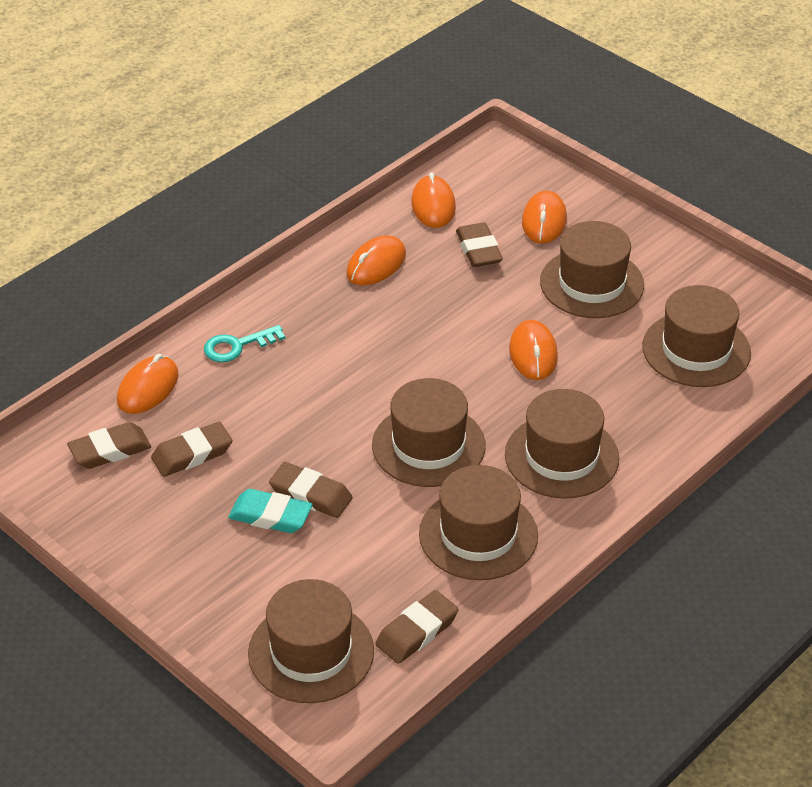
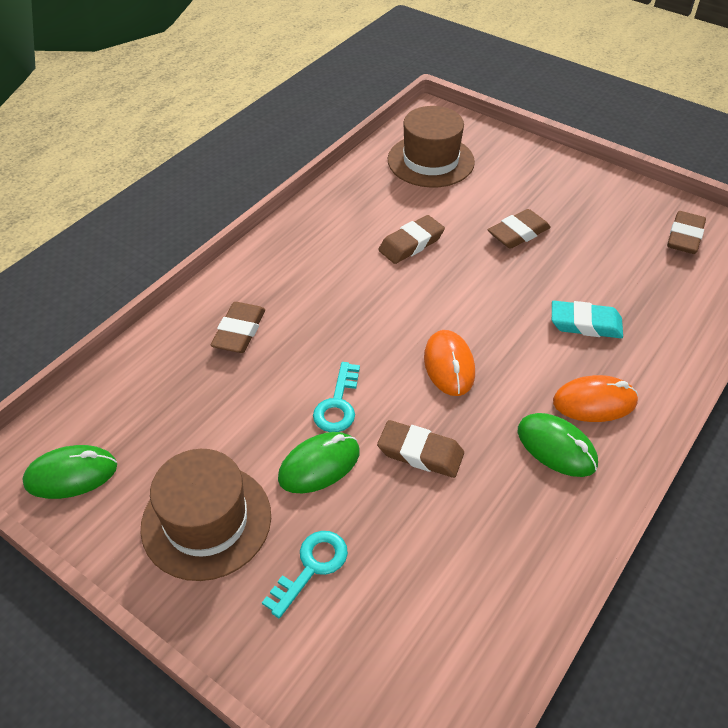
brown hat: [248,579,374,703] [372,378,486,487] [419,465,538,580] [505,389,619,499] [540,221,644,318] [642,285,751,387] = 6 -> [141,449,271,581] [388,106,475,187] = 2
green mouse: none = 0 -> [22,445,117,499] [278,432,360,493] [518,413,598,477] = 3
orange mouse: [117,354,179,414] [346,236,406,285] [411,172,456,228] [509,320,558,380] [522,191,567,244] = 5 -> [424,330,475,396] [553,375,638,422] = 2
turquoise key: [204,325,285,362] = 1 -> [262,531,348,618] [313,362,360,432] = 2

